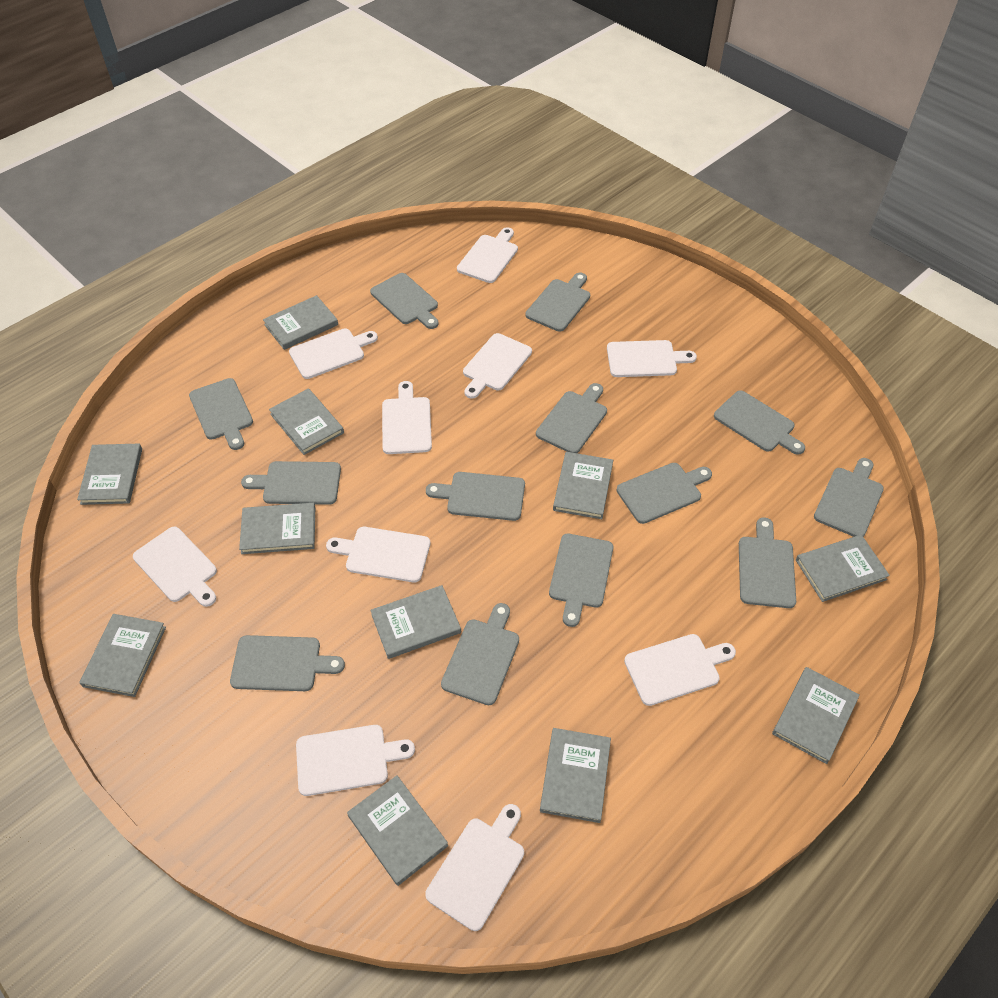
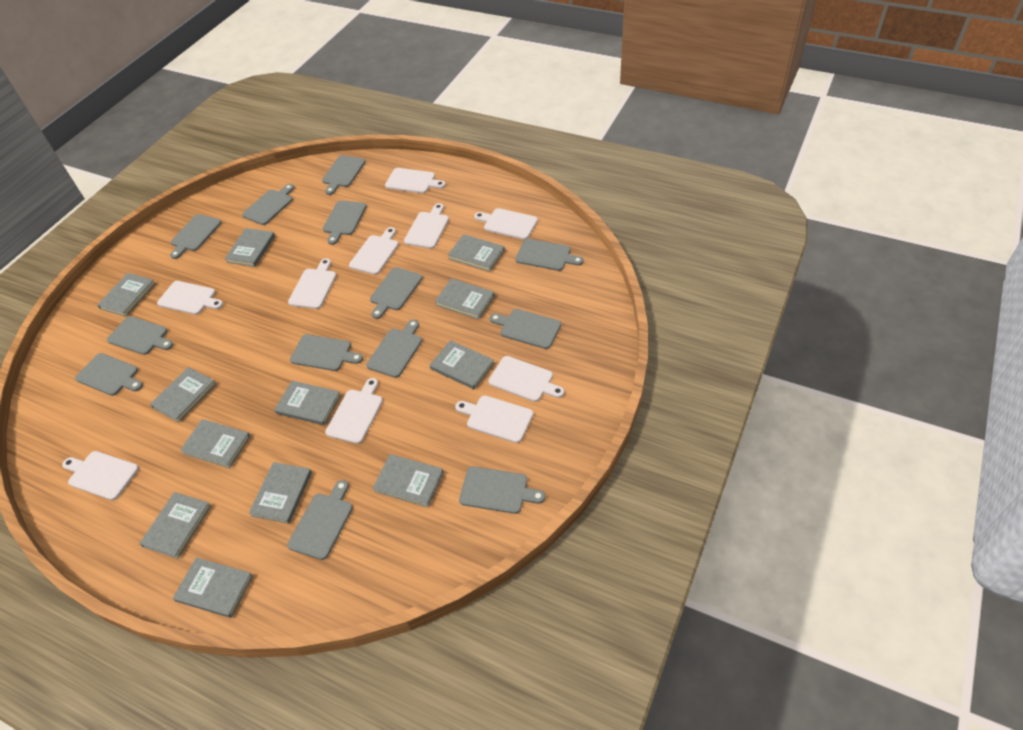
grey book: [77,444,142,505] [79,614,166,697] [239,503,315,554] [263,295,338,350] [269,388,344,455] [347,775,448,886] [370,585,461,659] [540,728,611,823] [553,452,613,519] [772,667,860,764] [796,535,890,602] = 11 -> [97,273,156,317] [140,492,211,559] [150,367,216,422] [173,558,253,618] [180,419,251,468] [225,228,275,267] [249,462,312,524] [274,381,341,425] [373,454,444,507] [430,340,494,389] [435,278,495,320] [448,234,505,272] = 12

